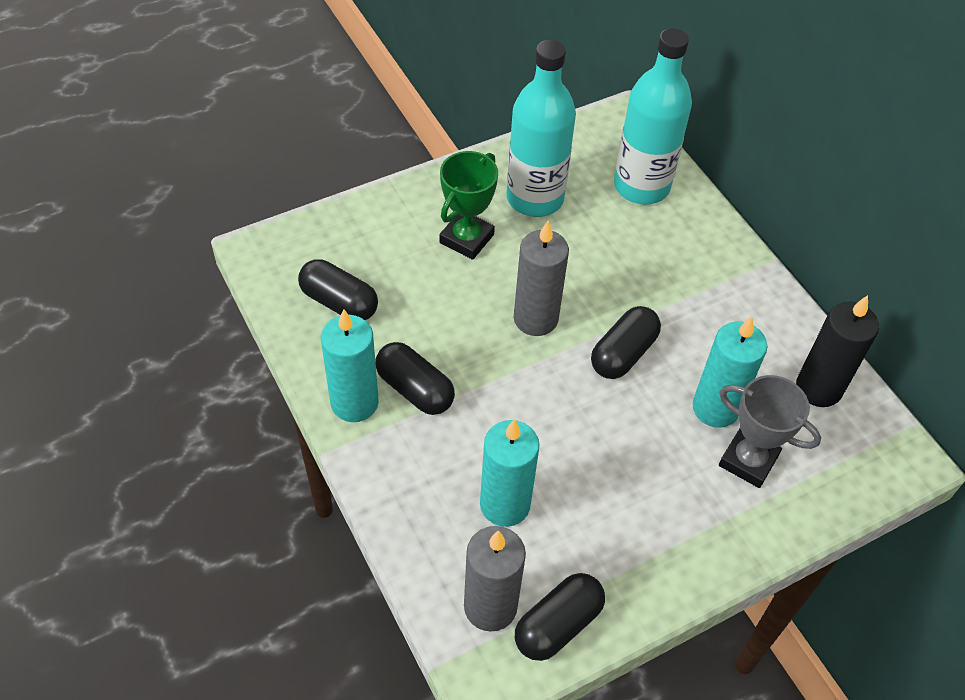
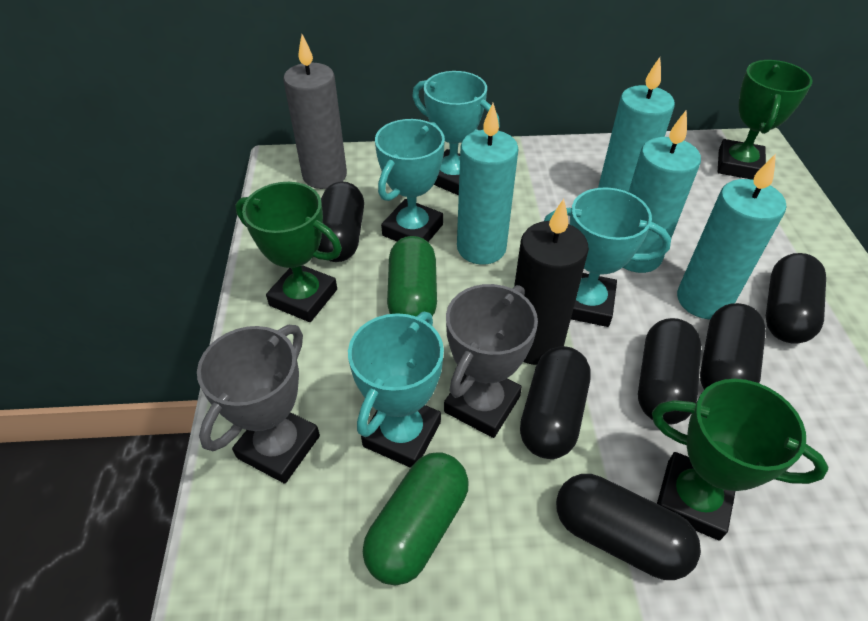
black capsule: [298,259,378,320] [375,342,455,415] [515,573,605,661] [591,306,661,379] = 4 -> [318,181,364,262] [520,346,591,459] [556,474,701,580] [638,318,701,425] [700,303,766,390] [766,253,826,344] = 6
green capsule: none = 0 -> [363,452,469,585] [387,236,437,316] = 2
green trophy: [440,151,498,260] = 1 -> [236,182,342,322] [652,379,828,540] [718,60,813,180] = 3
grey candle: [464,526,526,632] [514,221,569,336] = 2 -> [283,34,347,189] = 1
grey trophy: [719,375,821,488] = 1 -> [197,325,320,484] [444,284,538,438] = 2
turquoise bottle: [507,40,576,217] [614,28,692,205] = 2 -> none = 0
turquoise candle: [321,309,379,422] [480,419,540,527] [693,316,767,428] = 3 -> [457,103,518,265] [598,57,675,192] [623,110,701,273] [677,154,786,319] = 4
turquoise trophy: none = 0 -> [348,312,444,468] [375,119,445,242] [412,71,500,195] [544,187,671,327] = 4

